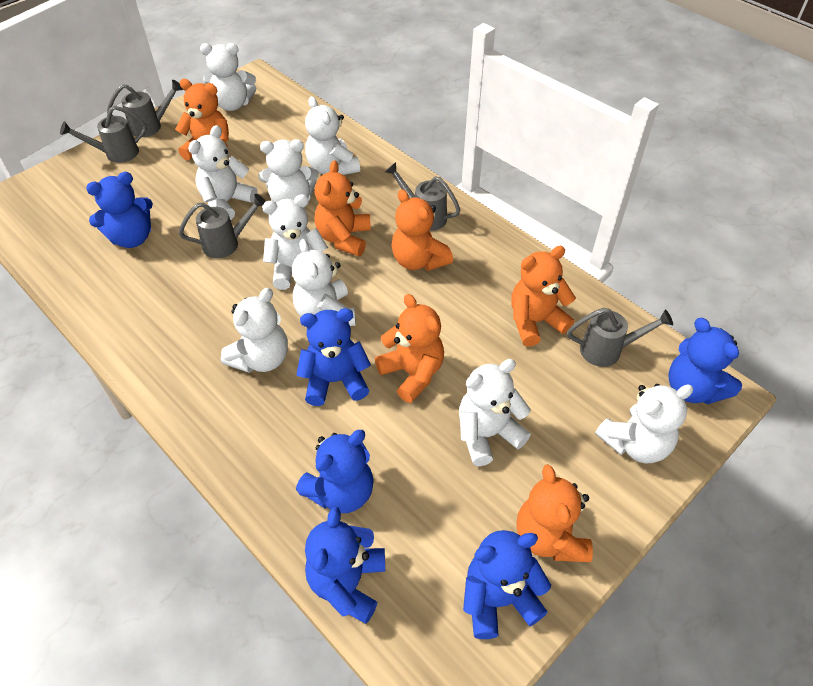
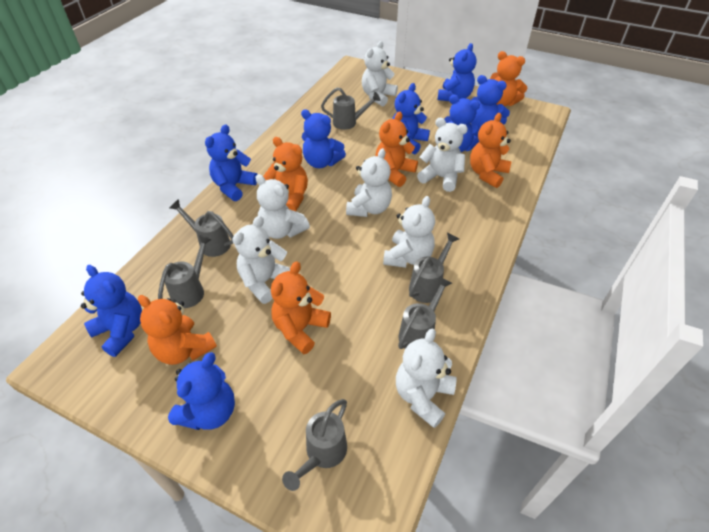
blue teddy bear: [86,172,153,248] [296,308,371,406] [296,430,374,513] [305,507,385,624] [463,530,551,639] [668,318,742,404] = 6 -> [81,265,142,357] [168,352,235,430] [205,125,257,201] [301,109,346,168] [392,83,430,154] [437,43,477,101] [444,94,480,152] [471,75,510,127] = 8
grey watering can: [60,106,147,163] [107,80,183,137] [179,194,266,258] [385,162,460,231] [567,308,673,367] = 5 -> [158,235,212,308] [169,199,233,257] [282,399,347,491] [321,87,381,130] [398,276,452,349] [409,233,459,303] = 6
white teddy bear: [188,125,258,220] [200,43,256,111] [221,288,288,373] [258,139,319,203] [262,194,328,290] [292,239,356,326] [305,96,360,175] [459,359,531,466] [595,384,693,464] = 9 -> [232,216,290,304] [256,174,310,239] [346,148,392,217] [362,41,398,106] [383,196,435,268] [396,329,457,428] [417,118,468,192] = 7

